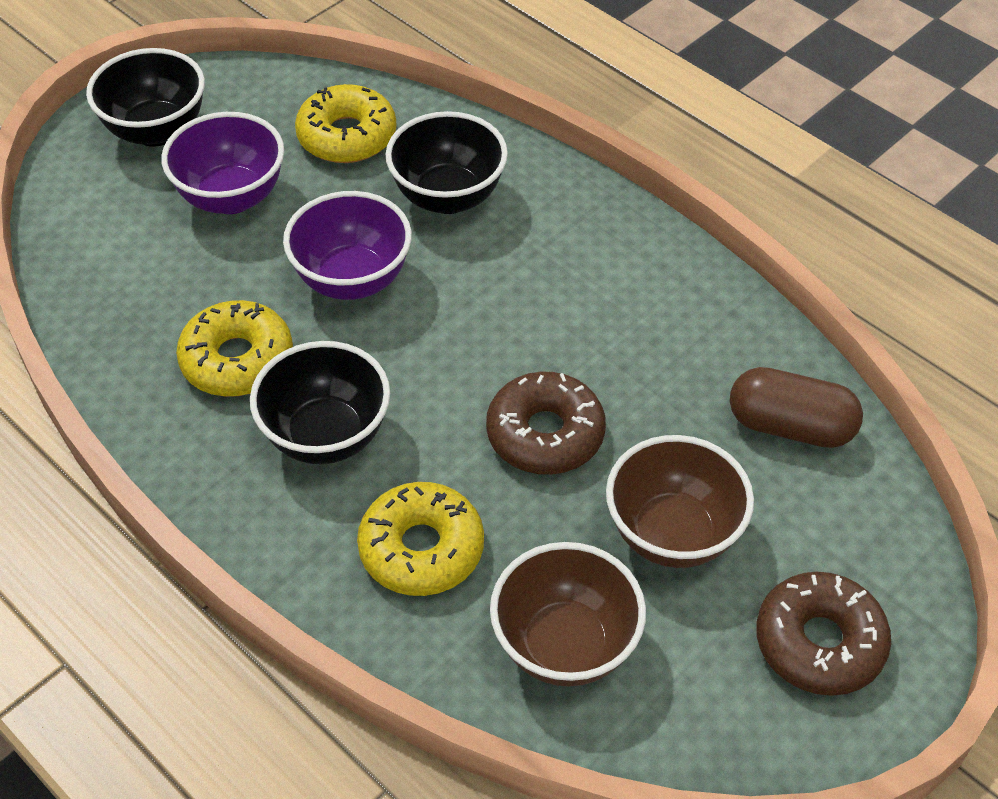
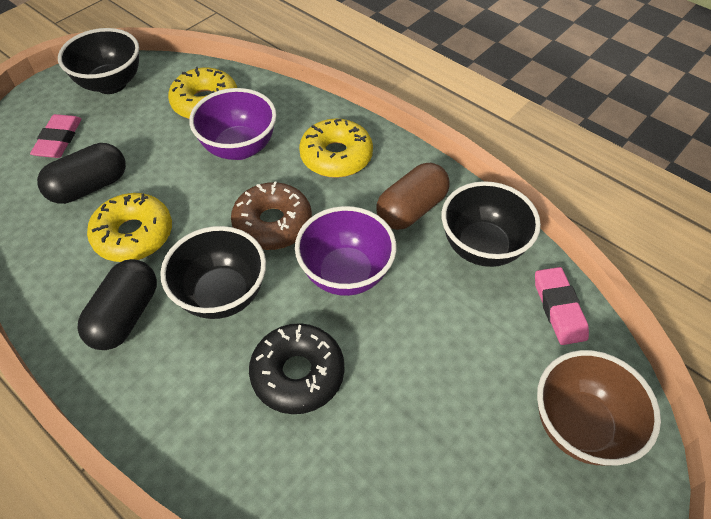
black capsule: none = 0 -> [37,143,126,204] [77,259,157,350] = 2
black donut: none = 0 -> [249,323,344,414] = 1
brown bowl: [490,542,646,687] [606,435,754,568] = 2 -> [537,350,661,465] = 1
brown donut: [486,372,606,475] [756,572,891,696] = 2 -> [231,181,312,250] = 1
pink eraser: none = 0 -> [30,114,82,158] [535,267,589,345] = 2

